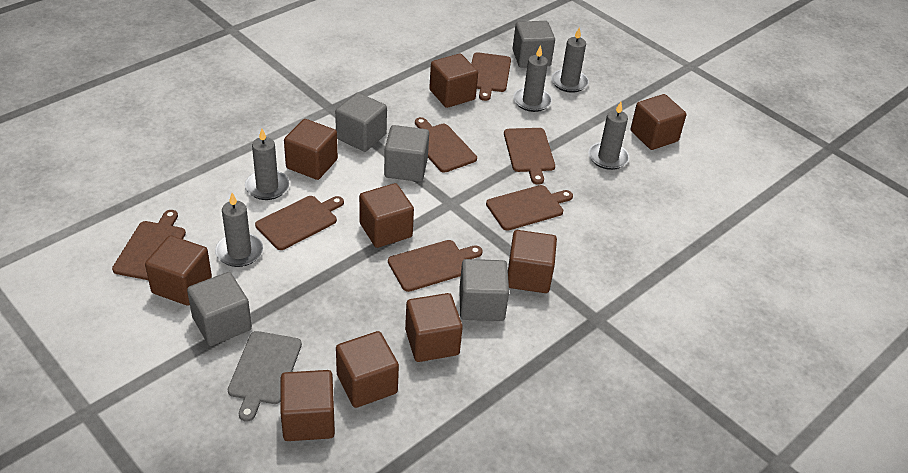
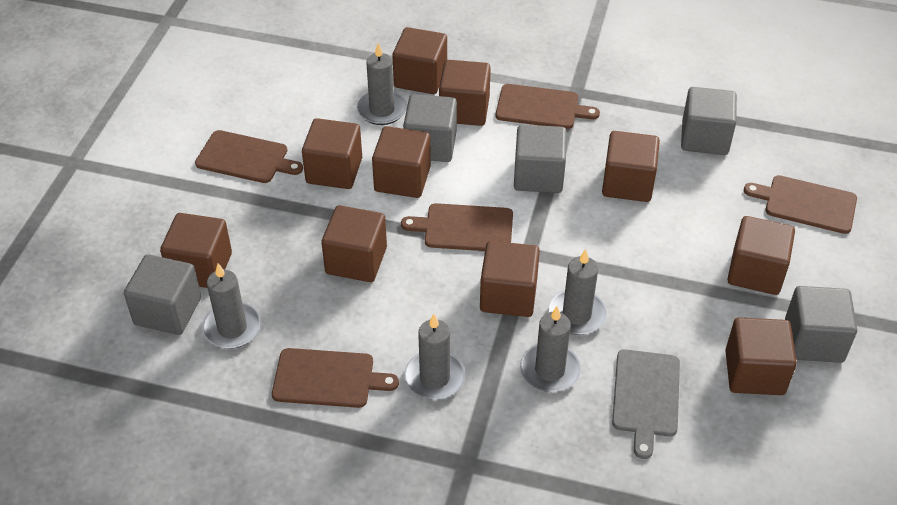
brown cube: [145,235,212,306] [280,370,335,441] [284,119,338,180] [336,331,399,408] [359,183,414,248] [405,293,463,362] [429,54,478,108] [508,230,557,293] [631,94,686,150] = 9 -> [160,213,232,288] [302,118,362,189] [321,205,387,282] [372,126,431,198] [392,27,447,94] [439,60,491,126] [480,241,540,317] [602,131,660,202] [725,318,797,395] [727,216,795,295] = 10
brown cutting board: [112,210,186,280] [255,196,344,250] [388,240,483,292] [415,117,477,173] [471,52,511,101] [486,185,573,231] [504,128,555,185] = 7 -> [195,130,303,183] [272,348,399,408] [401,203,513,251] [496,84,600,129] [744,175,857,234] = 5

